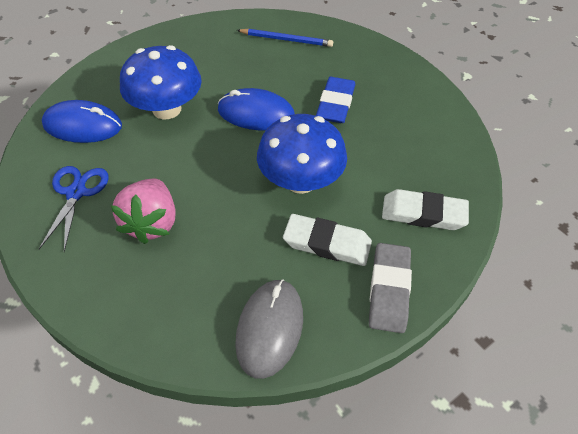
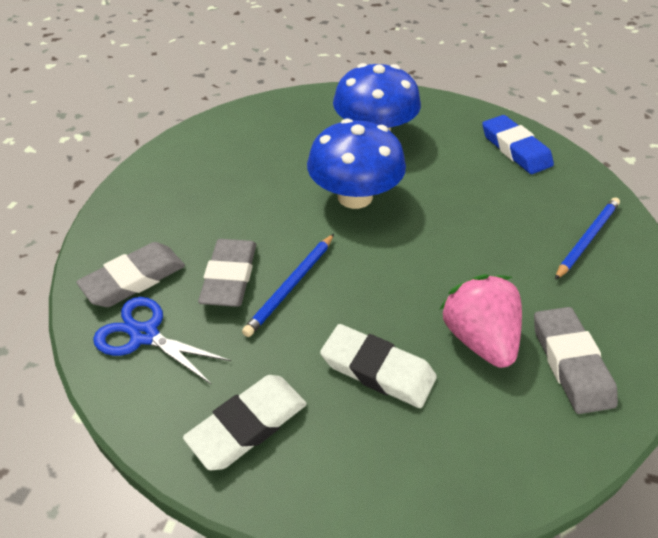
blue mouse: [42,100,122,143] [218,88,295,131] = 2 -> none = 0
blue pencil: [237,29,333,47] = 1 -> [242,234,334,337] [555,197,620,280] = 2
grey eraser: [369,243,412,333] = 1 -> [76,242,185,307] [198,239,256,307] [534,307,618,414] = 3
grey mouse: [235,279,303,379] = 1 -> none = 0

